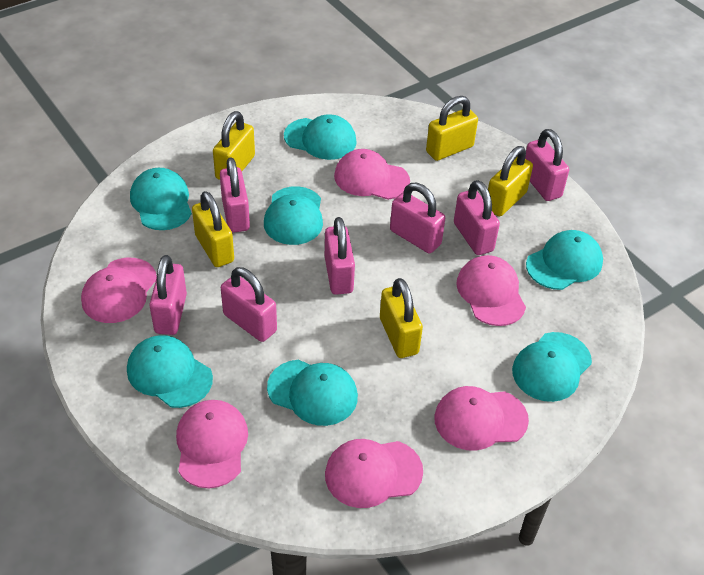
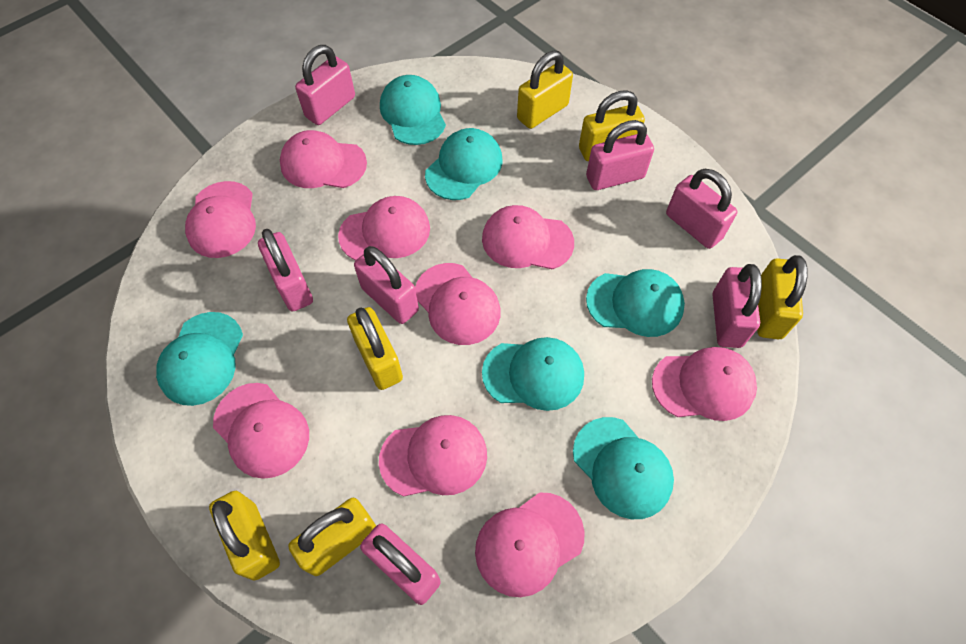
pink cap: [81,258,157,323] [176,400,248,489] [325,439,423,508] [334,149,410,200] [434,386,529,451] [456,255,526,326] = 6 -> [185,181,256,258] [213,383,309,479] [280,130,367,188] [338,196,430,260] [379,415,487,497] [415,263,501,345] [475,492,585,597] [482,205,574,270] [652,347,757,421] = 9
turquoise cap: [127,335,213,408] [130,168,192,230] [264,186,323,245] [267,360,358,426] [284,114,357,160] [512,332,592,402] [526,230,603,290] = 7 -> [156,312,243,406] [380,75,446,145] [425,128,503,200] [482,337,584,411] [573,417,674,519] [586,269,685,337] = 6
yellow padlock: [192,191,234,267] [213,111,255,180] [380,278,423,358] [426,96,478,161] [488,146,533,216] = 5 -> [209,491,280,581] [288,498,376,576] [347,307,403,390] [517,51,573,129] [579,90,645,161] [757,255,808,339] = 6

